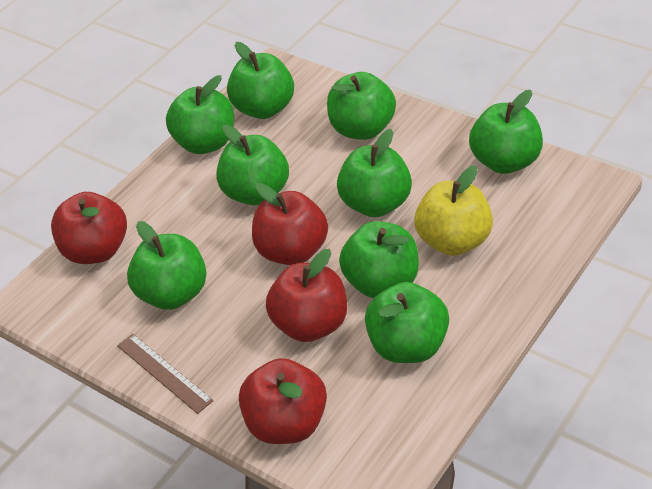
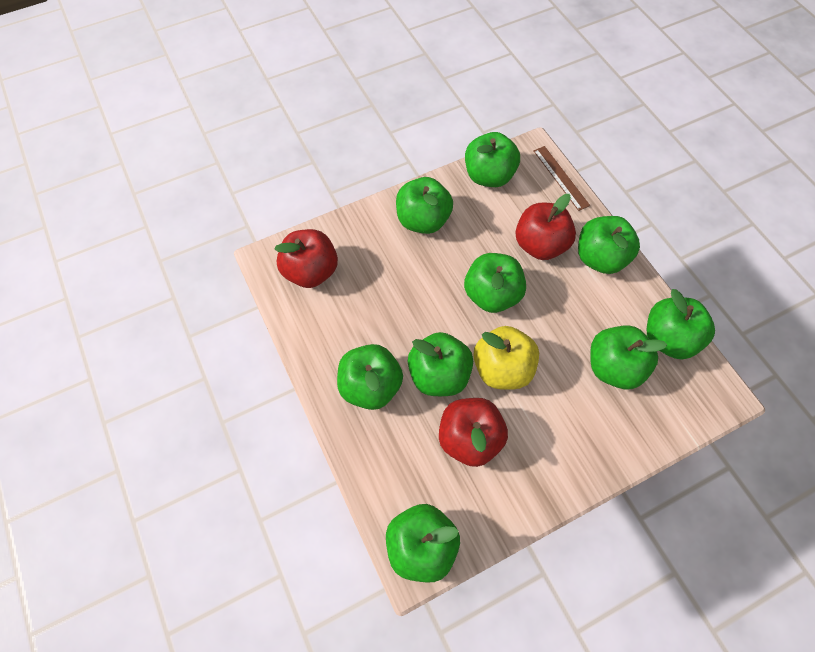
red apple: [51,192,127,264] [239,358,327,444] [252,183,328,265] [266,249,347,342] = 4 -> [275,229,338,288] [439,398,508,467] [515,194,576,260] = 3

